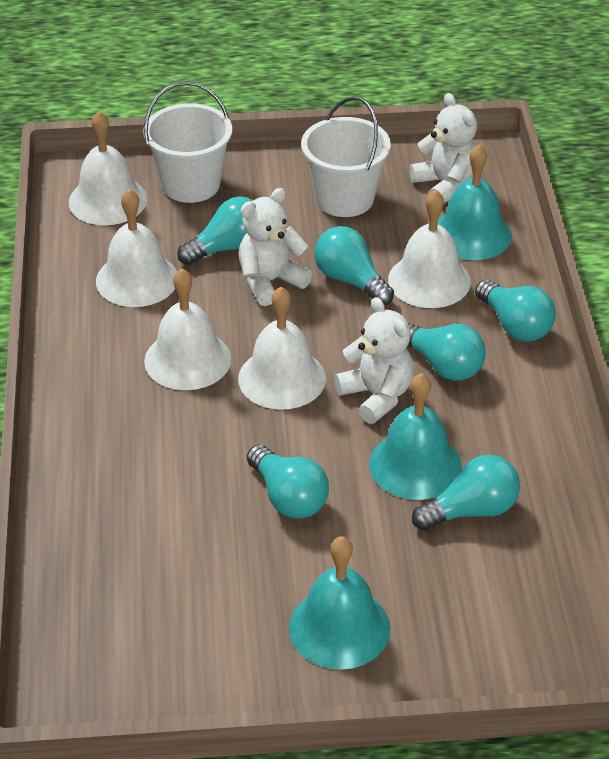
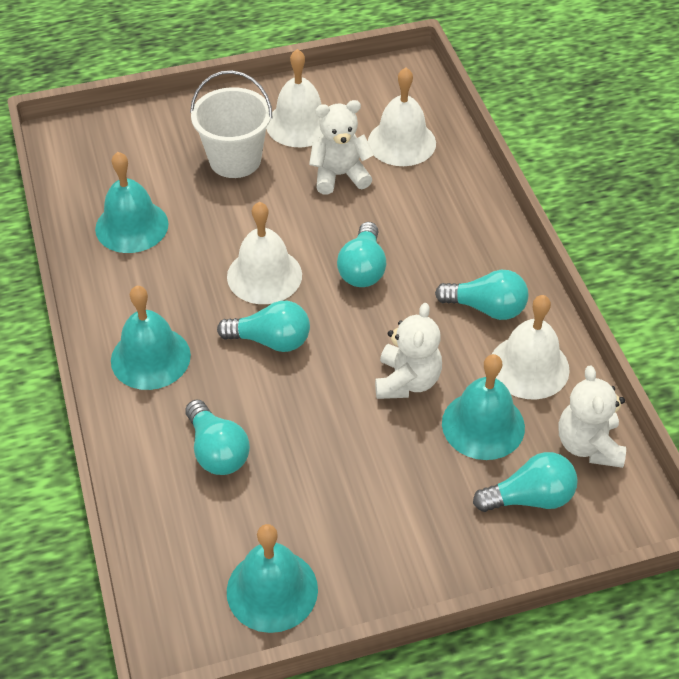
turquoise bell: [289,536,390,670] [369,373,462,500] [437,144,512,260] = 3 -> [95,152,169,253] [111,286,191,390] [227,524,318,633] [442,354,525,460] = 4
turquoise light bulb: [177,197,253,265] [247,445,329,519] [314,226,394,305] [408,323,486,381] [412,455,520,531] [475,279,556,342] = 6 -> [185,399,250,475] [217,301,310,352] [337,222,386,287] [435,270,528,320] [473,452,578,512] = 5
white bell: [69,111,147,225] [96,189,177,307] [144,268,231,390] [238,287,326,410] [388,190,471,308] = 5 -> [227,202,302,304] [266,49,322,147] [368,67,436,166] [492,295,570,399] = 4
white bucket: [143,81,232,203] [301,96,391,217] = 2 -> [190,70,273,178] = 1

